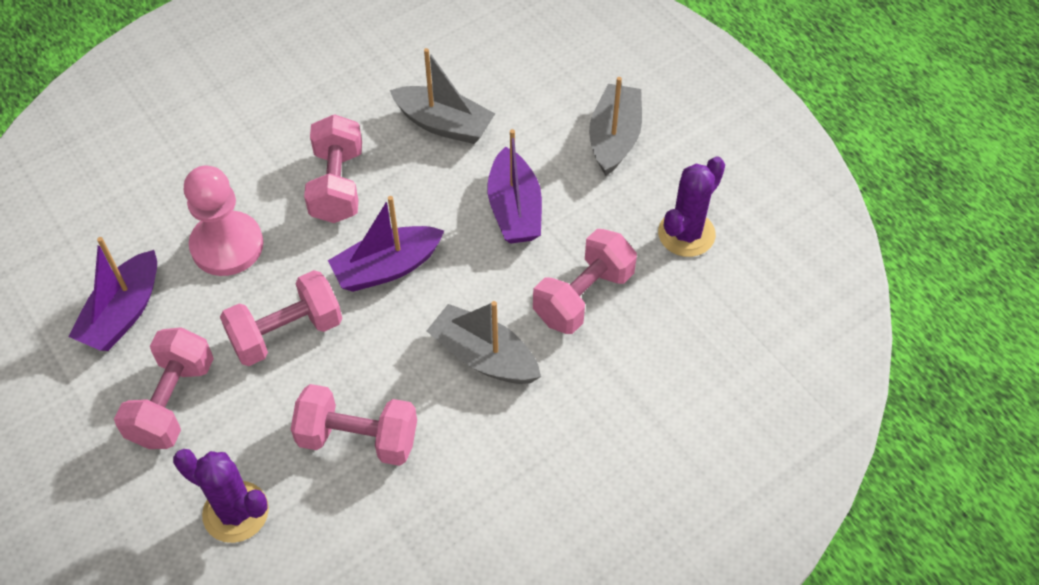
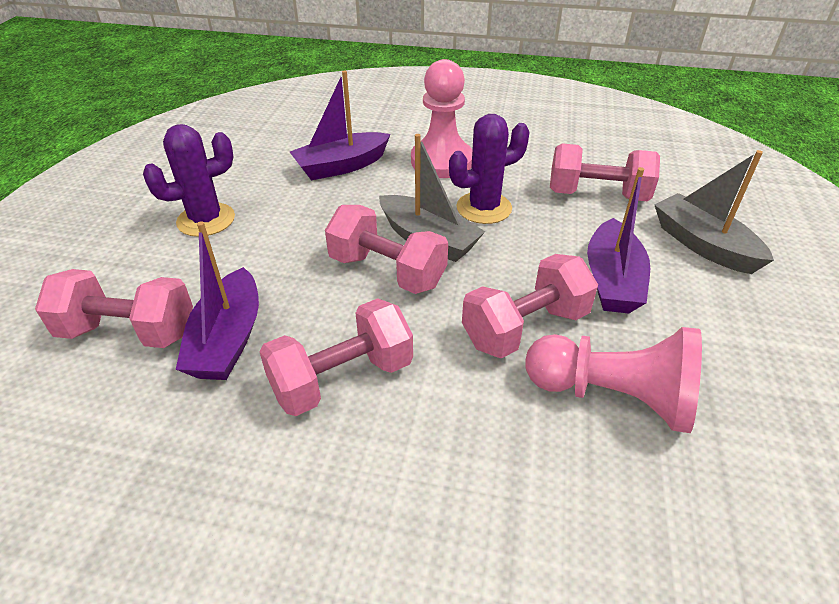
grey boat: [390,48,495,144] [427,301,541,384] [589,77,642,176] = 3 -> [379,134,485,262] [654,150,774,274] = 2
pink pawn: [184,166,263,276] = 1 -> [411,59,472,178] [526,327,702,433] = 2

